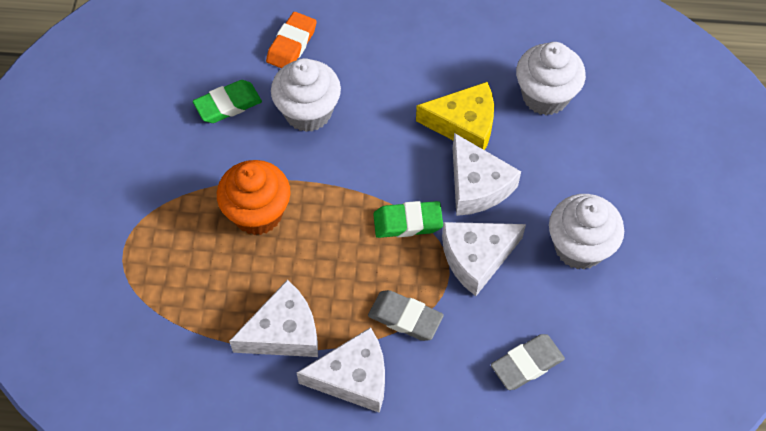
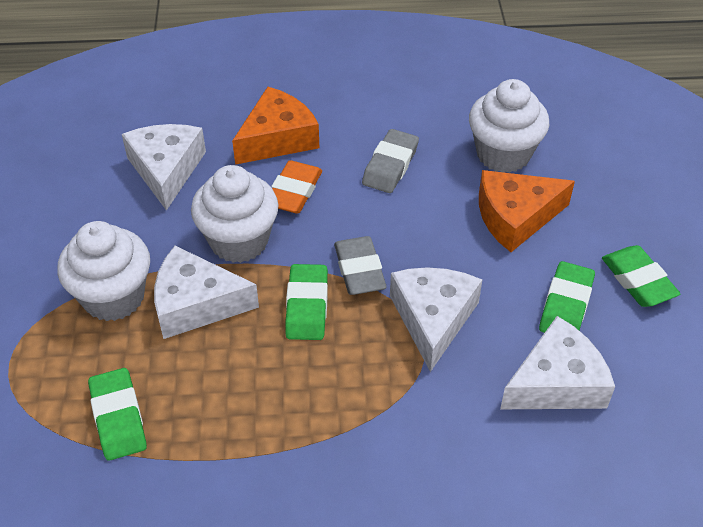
green eraser: [193,80,262,123] [373,201,443,238] = 2 -> [88,368,147,461] [285,264,328,340] [539,261,595,333] [602,245,681,307] = 4
orange cheese: none = 0 -> [232,87,319,165] [479,170,575,252] = 2
orange cupcake: [217,160,291,235] = 1 -> none = 0
yellow cheese: [416,82,494,150] = 1 -> none = 0

